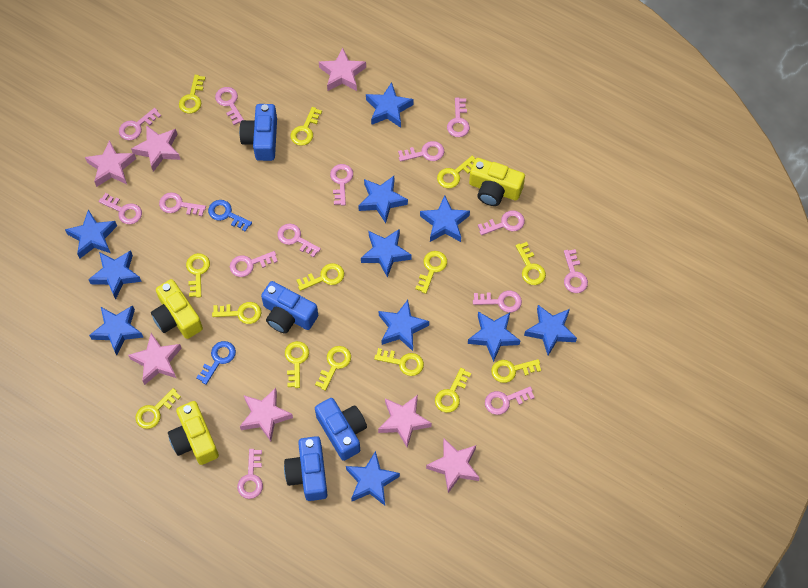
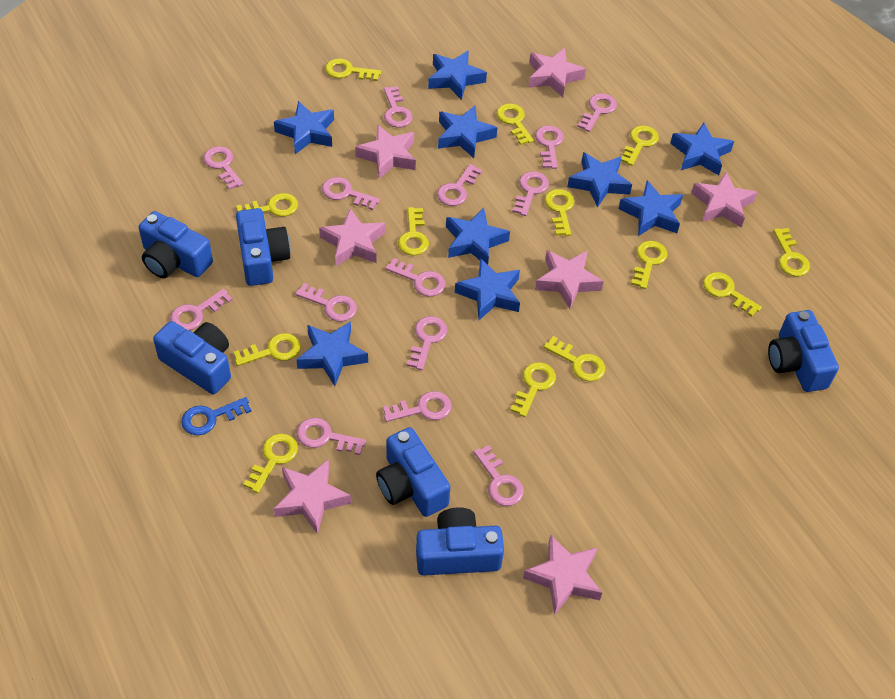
blue camera: [239,104,277,161] [261,281,318,334] [284,436,327,501] [315,398,367,461] = 4 -> [138,211,213,278] [153,321,231,394] [236,208,291,286] [376,427,450,517] [416,507,504,576] [768,310,839,392] = 6
blue key: [196,341,236,385] [208,200,252,232] = 2 -> [181,397,252,435] = 1
blue star: [65,210,117,258] [88,250,142,300] [89,305,143,355] [346,451,400,506] [358,176,408,223] [361,229,411,278] [366,82,413,128] [379,300,429,351] [420,195,470,242] [468,312,520,362] [524,305,577,356] = 11 -> [274,101,334,154] [296,321,368,386] [428,50,487,100] [438,106,497,158] [446,208,510,265] [455,258,520,320] [567,152,632,208] [618,180,683,236] [670,123,734,175] = 9
yellow camera: [151,279,203,339] [168,401,219,465] [469,158,525,206] = 3 -> none = 0
yellow key: [135,388,181,429] [179,75,205,114] [186,253,210,298] [212,302,261,324] [285,341,309,388] [290,107,322,146] [296,263,344,291] [315,346,351,391] [374,348,424,376] [415,251,447,294] [435,368,471,413] [437,156,475,188] [491,359,541,383] [516,242,546,285] = 14 -> [233,333,301,366] [236,193,298,217] [243,433,298,493] [325,58,381,81] [398,207,429,256] [496,103,534,145] [510,362,556,417] [544,189,575,236] [544,336,605,382] [621,125,659,166] [631,241,668,289] [703,272,762,317] [773,228,810,277] = 13

